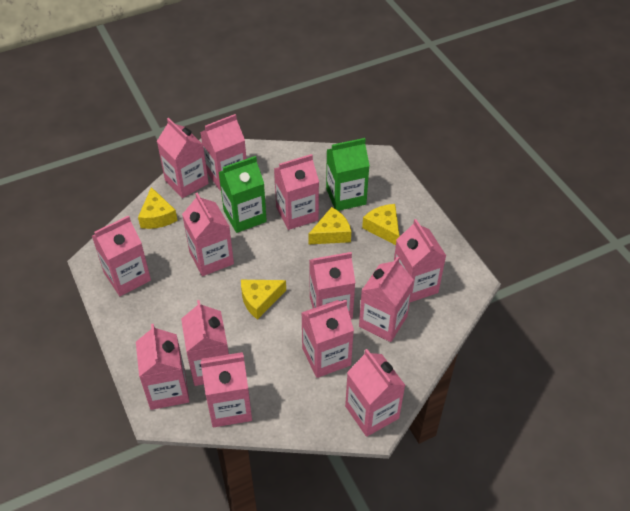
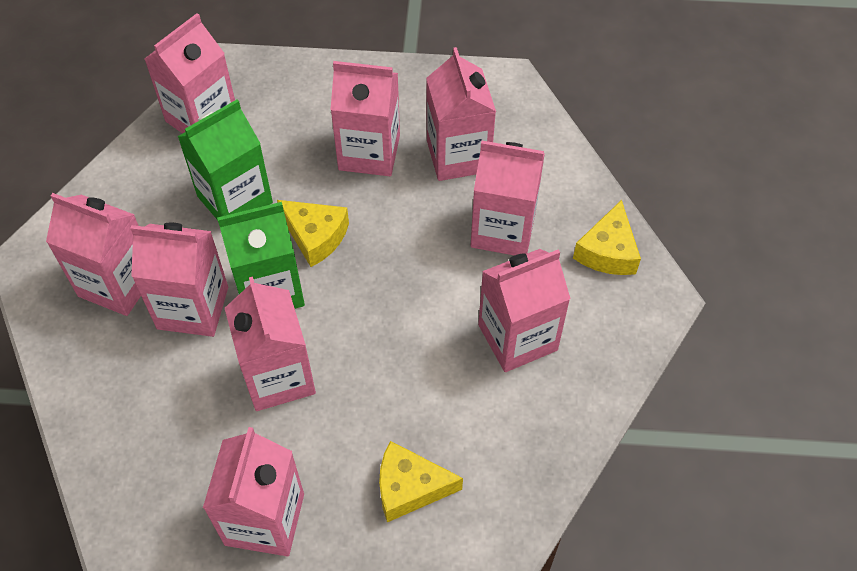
pink carton: [92,215,151,296] [136,324,189,410] [157,118,209,198] [181,300,229,386] [182,193,234,276] [200,114,246,191] [201,352,252,427] [274,154,319,230] [302,300,354,378] [309,252,356,319] [345,349,406,437] [359,256,414,342] [394,219,446,302] = 13 -> [46,193,141,316] [130,223,228,337] [144,13,235,134] [203,427,304,556] [225,276,316,411] [330,61,400,176] [426,47,496,181] [471,141,545,255] [478,249,571,372] = 9
yellow cheese: [138,187,178,229] [241,280,286,320] [308,207,351,244] [362,204,399,245] = 4 -> [277,200,349,267] [379,441,463,522] [573,200,641,275] = 3

